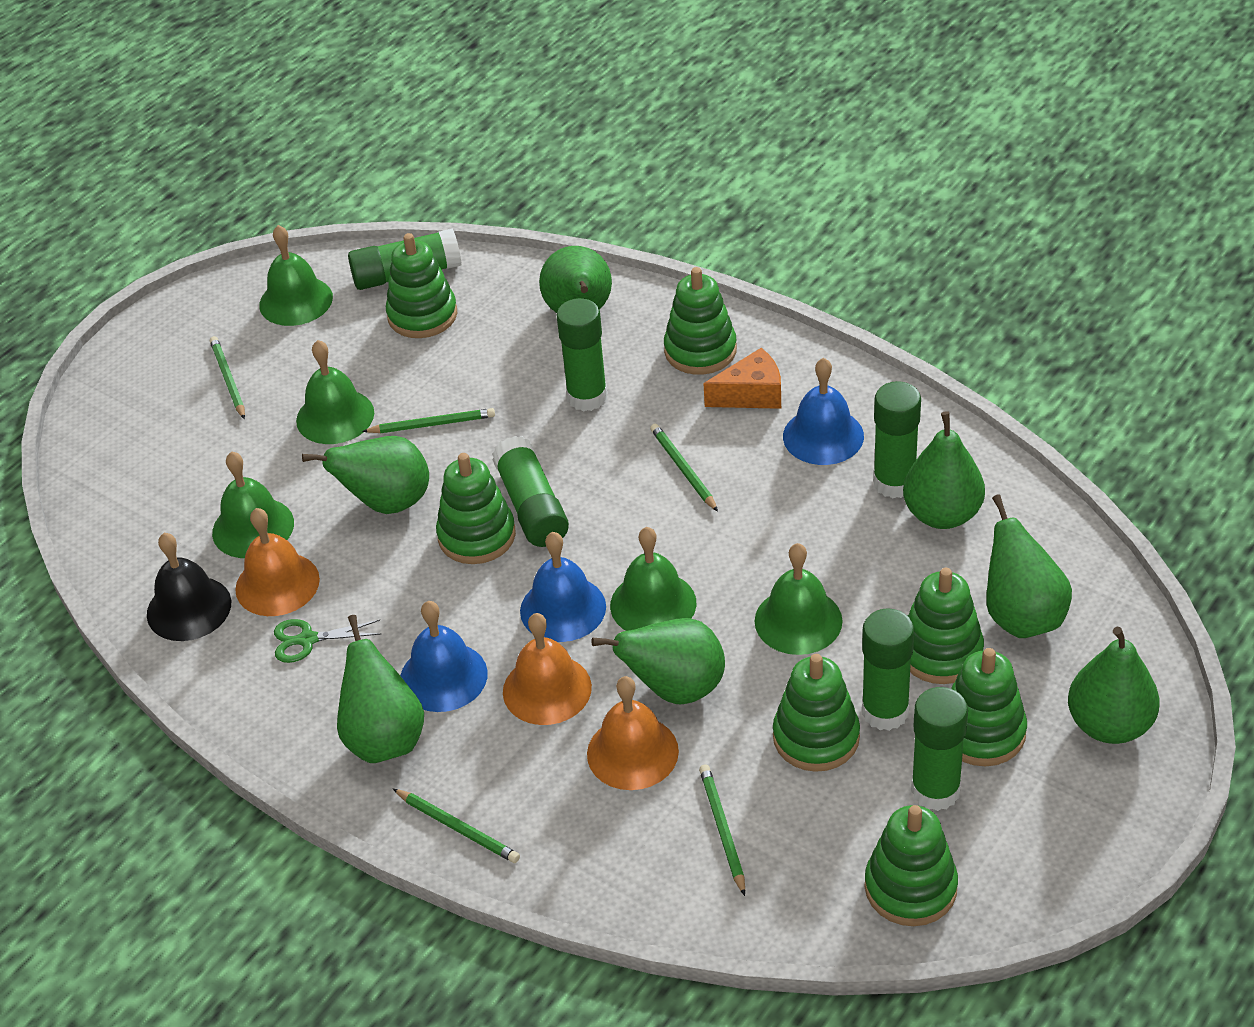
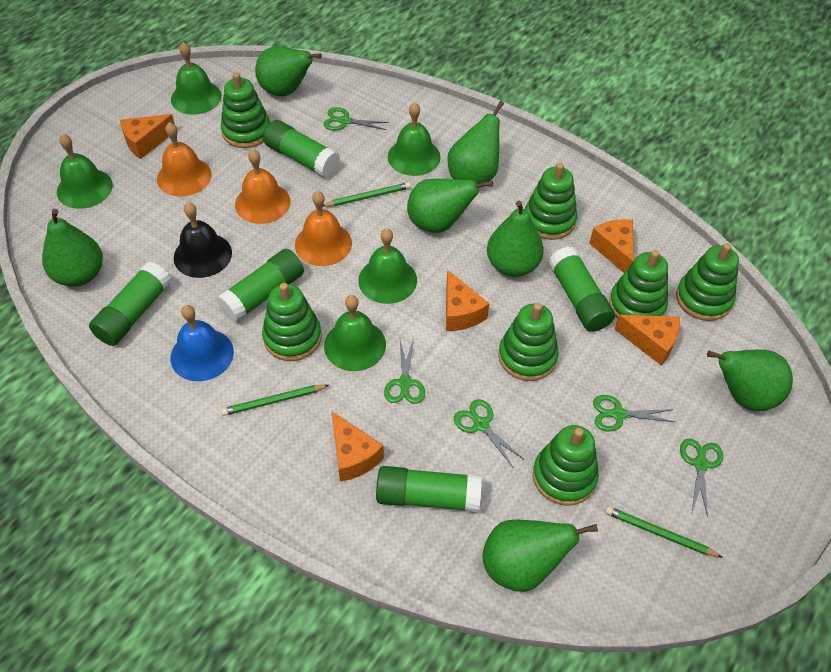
blue bell: [400,601,488,712] [520,532,606,642] [783,358,864,465] = 3 -> [171,305,234,381] = 1
green glue stick: [348,228,461,290] [492,436,569,547] [557,298,607,412] [862,608,914,731] [873,381,921,498] [911,687,968,811] = 6 -> [89,261,171,346] [216,249,304,323] [263,120,340,178] [376,466,482,512] [548,246,615,332] = 5
green pencil: [210,336,245,419] [362,408,495,433] [393,789,520,863] [650,424,718,512] [699,764,745,896] = 5 -> [221,385,329,416] [323,182,411,207] [605,506,723,558] = 3
green scissors: [274,619,381,663] = 1 -> [324,107,389,130] [384,339,425,404] [454,399,525,467] [593,395,675,432] [680,438,723,518] = 5
orange cheese: [703,348,781,409] = 1 -> [120,114,175,159] [332,412,384,482] [446,270,489,331] [589,219,634,273] [614,315,680,365] = 5

